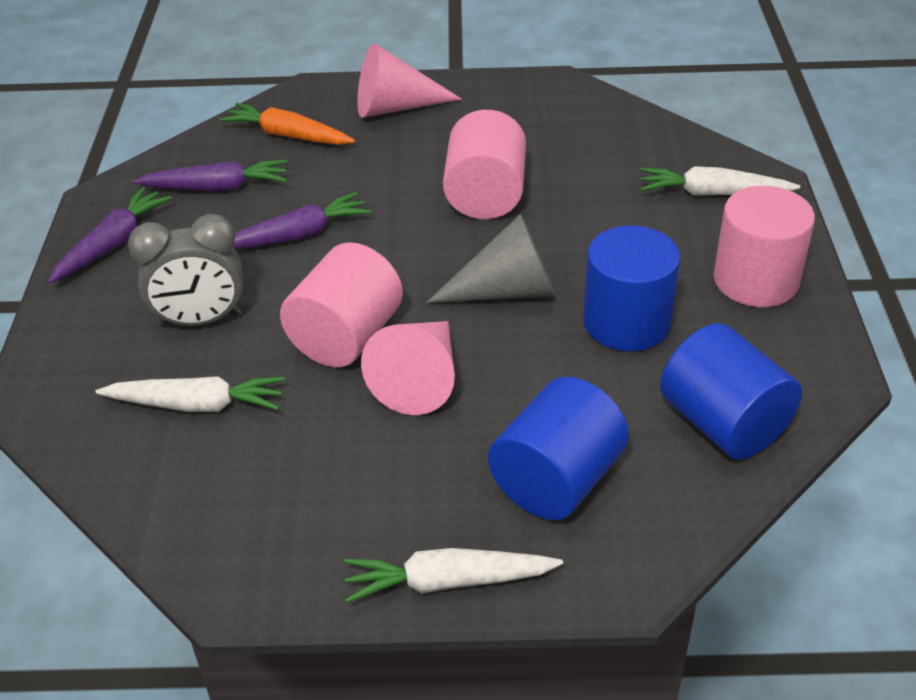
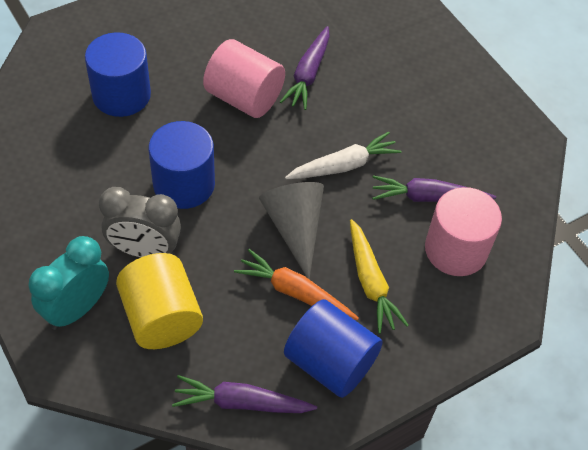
pink cone: [357,43,462,118] [361,321,455,415] = 2 -> none = 0
pink cylinder: [280,242,403,367] [443,110,526,219] [714,186,815,307] = 3 -> [203,39,285,118] [425,187,502,276] = 2
turquoise clock: none = 0 -> [28,236,109,330] = 1
white carrot: [96,376,285,412] [344,548,563,603] [641,166,800,195] = 3 -> [285,131,402,179] = 1
yellow carrot: none = 0 -> [350,219,409,334] = 1
yellow cylinder: none = 0 -> [116,253,203,349] = 1

